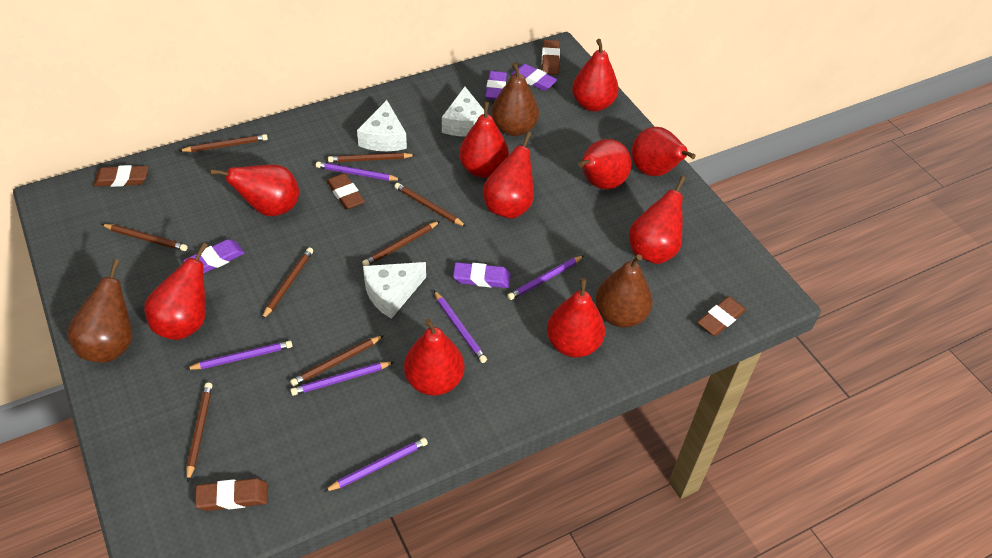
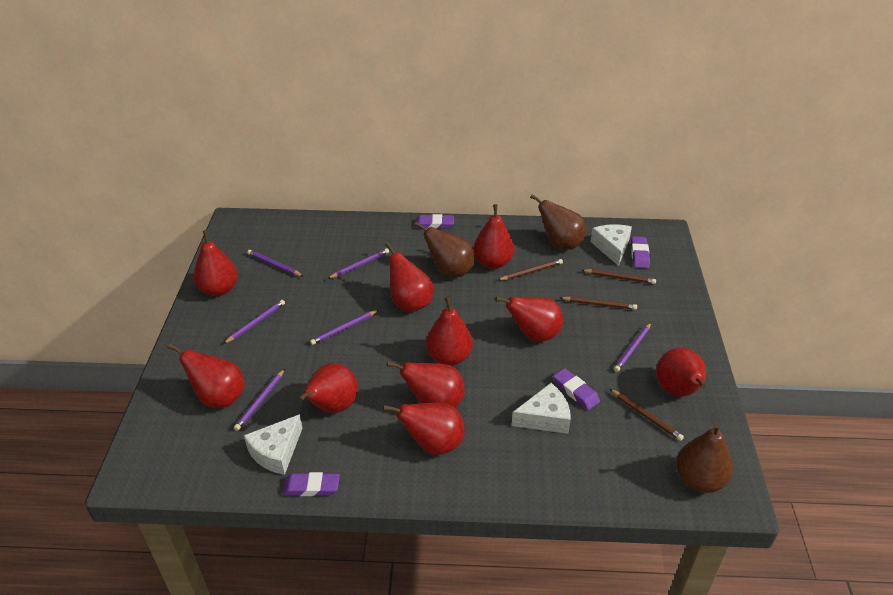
brown eraser: [93,165,148,187] [195,478,268,511] [327,173,365,209] [542,40,560,75] [697,296,746,336] = 5 -> none = 0
brown pencil: [101,224,188,251] [179,134,268,152] [187,383,212,482] [262,247,313,319] [290,335,384,386] [328,153,415,162] [362,221,440,266] [395,183,467,227] = 8 -> [498,259,563,281] [561,296,637,310] [582,269,656,284] [610,389,684,441] = 4

